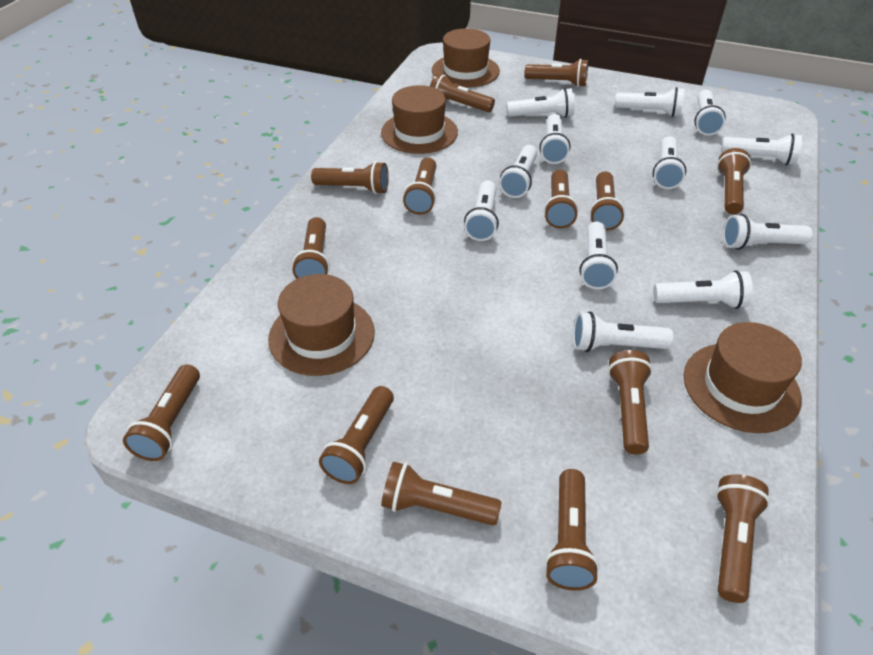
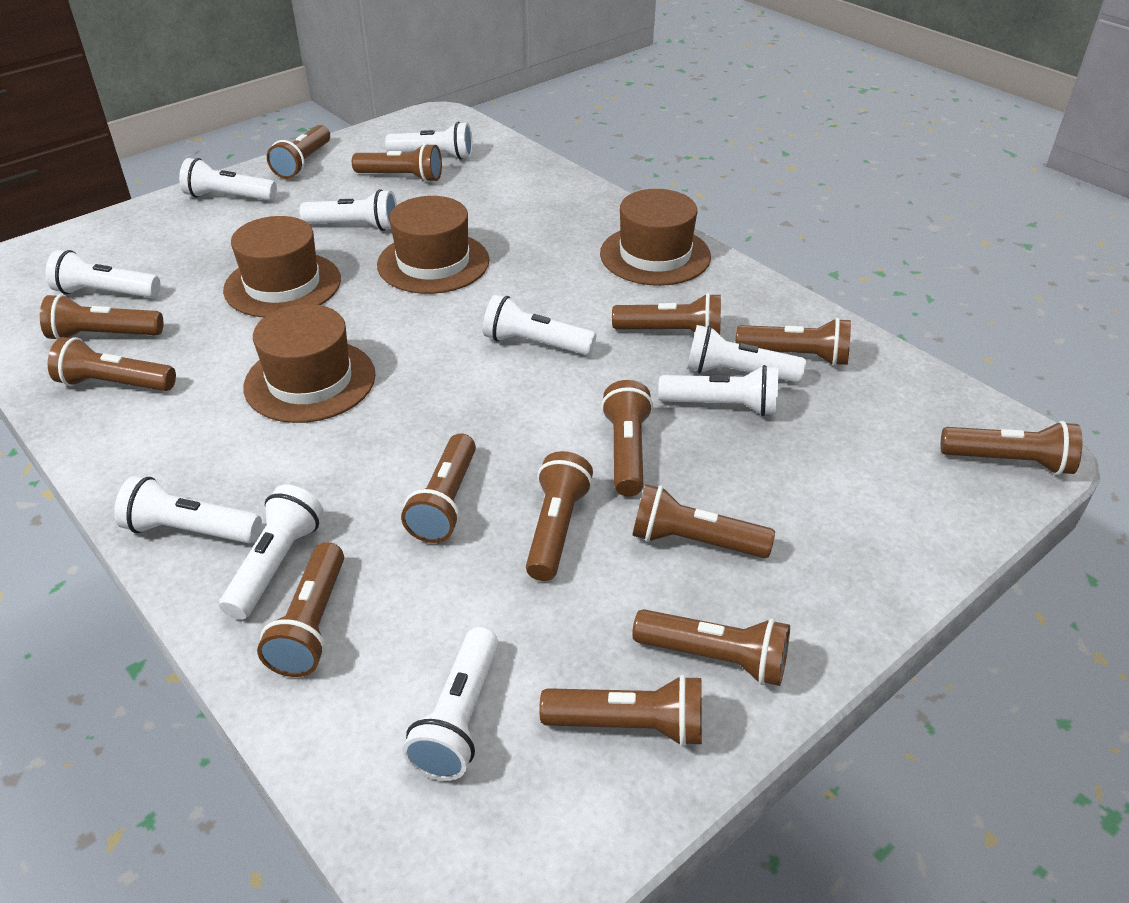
white flashlight: [464,181,499,241] [499,145,537,198] [506,88,575,118] [539,114,571,164] [573,311,674,352] [579,222,618,289] [615,87,684,117] [653,136,687,189] [653,270,753,309] [694,90,726,135] [721,133,802,165] [723,214,813,250] = 12 -> [46,250,161,298] [114,476,262,543] [179,158,277,201] [219,484,324,620] [299,189,397,231] [385,122,473,160] [402,627,499,781] [483,295,596,355] [658,365,778,416] [687,325,806,383] = 10

